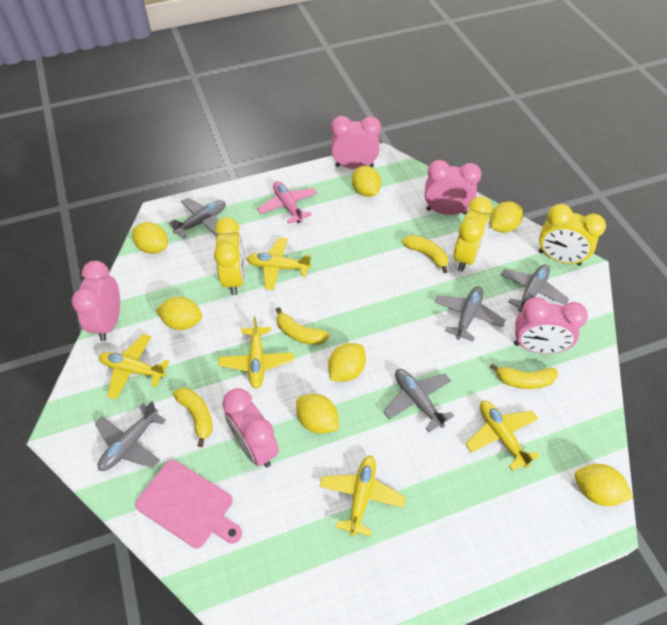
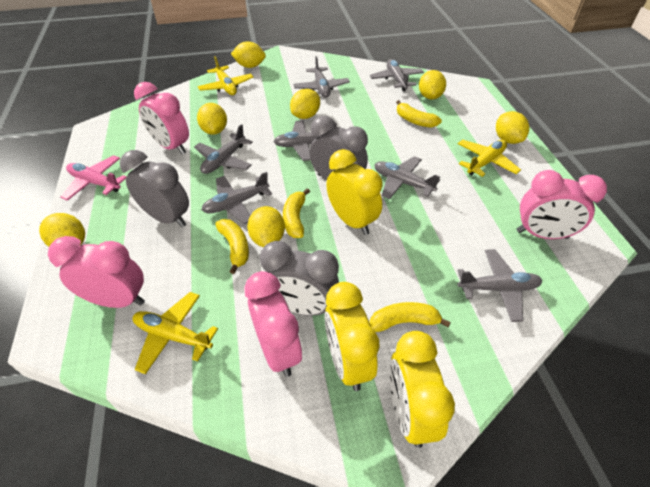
grey clock: none = 0 -> [120,150,189,227] [260,241,339,316] [309,116,368,181] = 3
grey plane: [95,401,166,471] [168,198,225,238] [383,369,454,432] [435,286,505,341] [501,264,569,312] = 5 -> [194,124,253,174] [202,172,272,224] [273,120,337,161] [293,56,350,98] [370,59,424,91] [374,156,440,199] [457,249,542,322] = 7
pink clock: [72,261,120,341] [222,388,279,468] [331,116,381,169] [425,160,482,215] [514,297,588,354] = 5 -> [48,236,145,308] [134,82,189,155] [245,271,303,377] [517,170,607,239] = 4
pink cutting board: [135,460,242,548] = 1 -> none = 0
yellow plane: [99,334,169,399] [218,317,294,389] [246,237,311,290] [320,455,406,536] [466,401,540,471] = 5 -> [133,292,218,375] [198,56,254,95] [458,140,521,177] = 3

